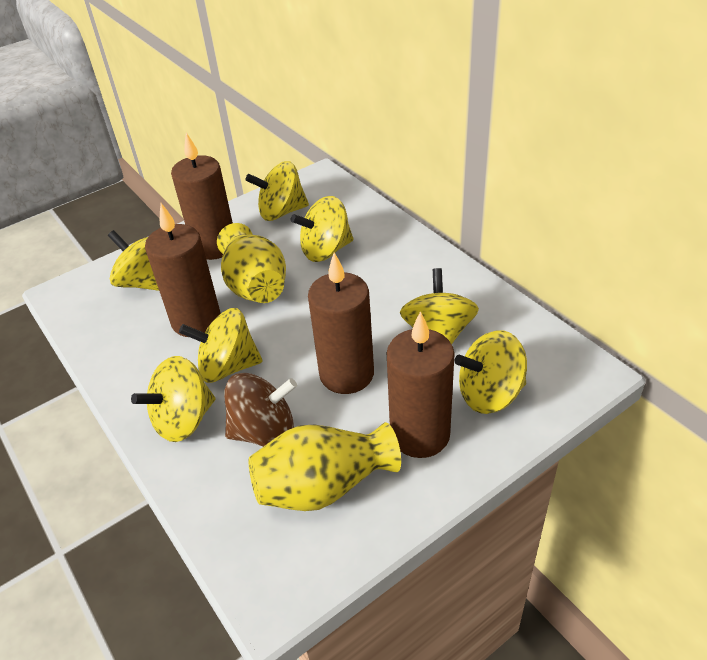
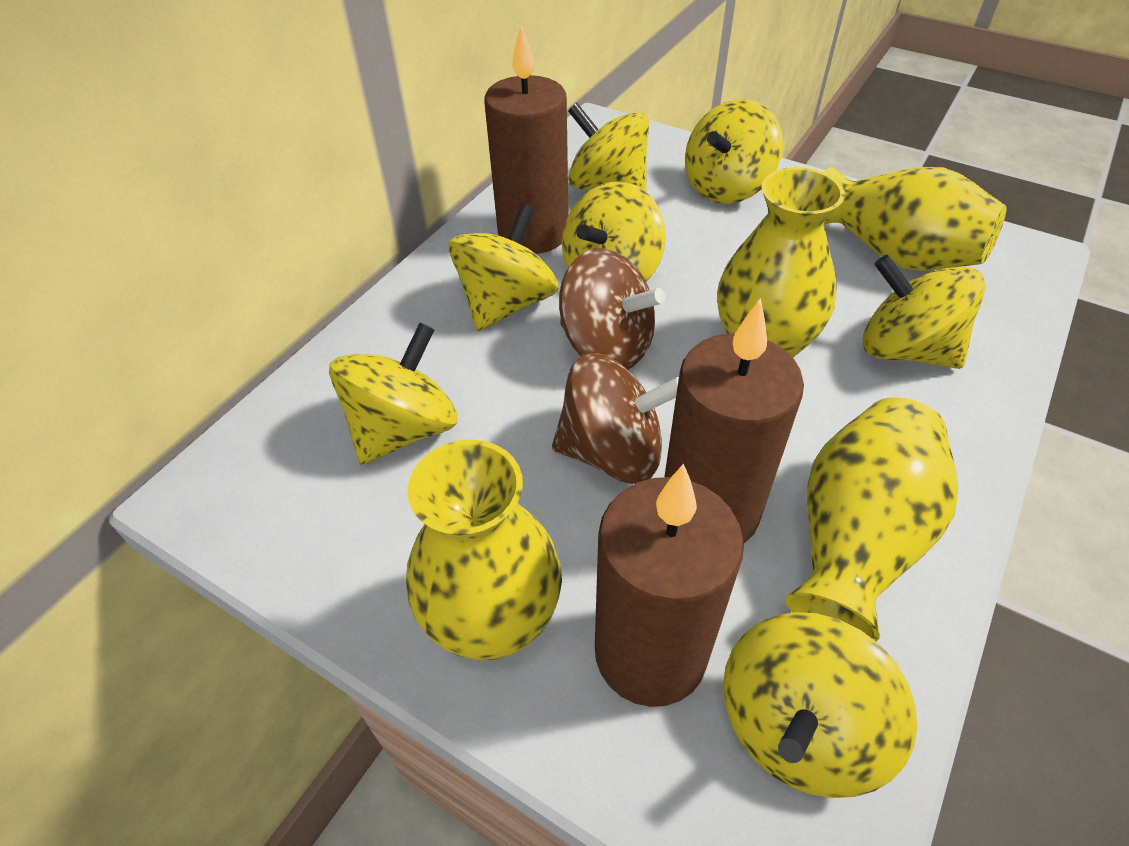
brown candle: [145,203,221,337] [171,132,233,260] [308,252,374,394] [387,311,454,458] = 4 -> [484,25,568,254] [595,464,744,707] [665,298,804,543] = 3
brown spinning top: [225,373,297,447] = 1 -> [552,353,679,484] [559,248,665,369] = 2
yellow vase: [217,223,286,303] [248,422,401,511] = 2 -> [406,440,562,661] [717,167,845,358] [785,397,958,642] [824,167,1007,271] = 4

